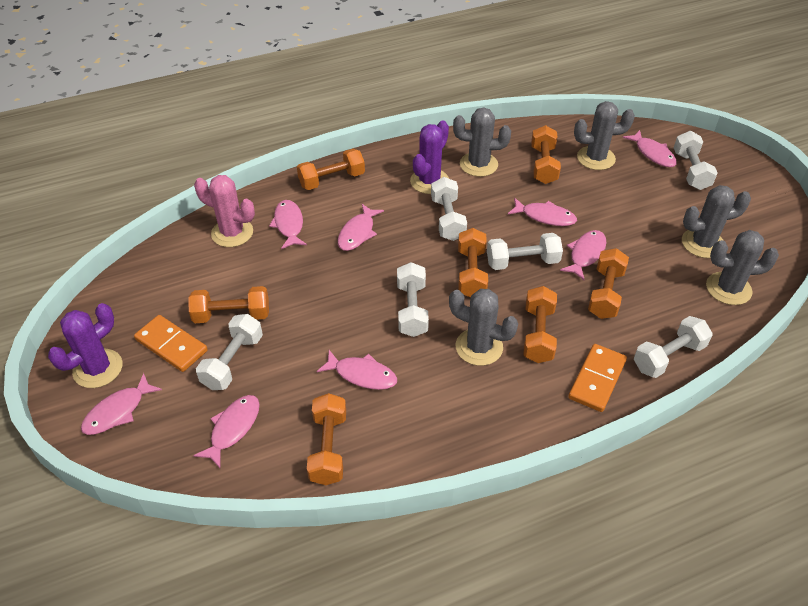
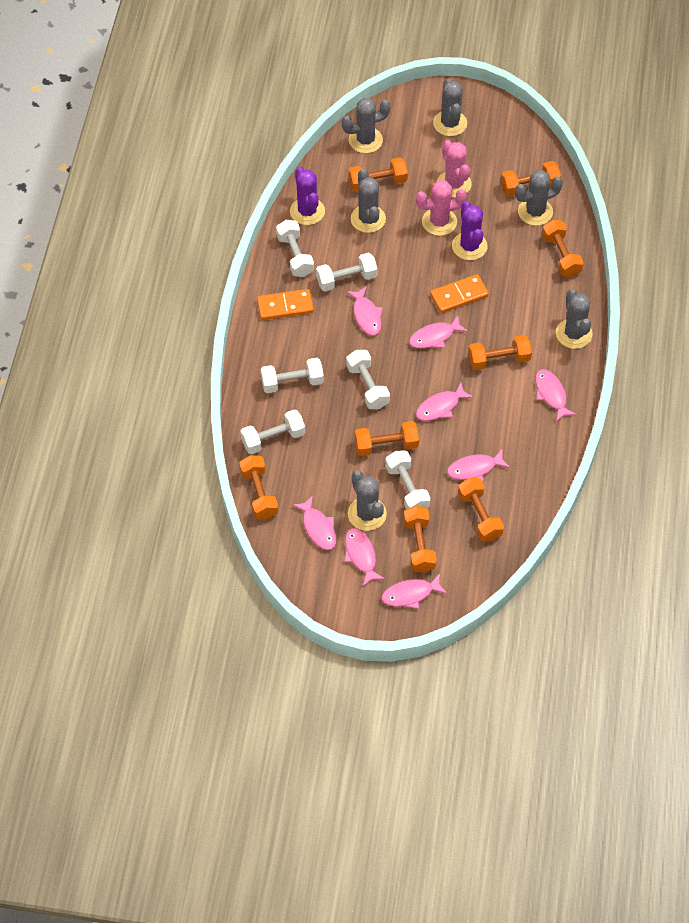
grey cactus: [449,289,518,366] [453,108,511,177] [574,101,635,170] [682,185,751,258] [706,230,779,305] = 5 -> [342,98,391,153] [348,471,387,531] [351,169,386,233] [433,78,467,136] [515,170,563,226] [556,289,593,349] = 6
orange dumbbell: [188,286,269,323] [297,149,365,190] [307,393,346,485] [458,228,488,298] [523,286,557,363] [531,125,561,184] [588,248,629,319] = 7 -> [239,455,278,519] [348,157,408,192] [355,421,419,456] [404,506,437,573] [458,478,504,542] [468,335,532,370] [501,161,561,196] [542,220,584,277] = 8
pink cactus: [194,175,255,247] = 1 -> [416,180,467,236] [437,140,472,198] = 2

